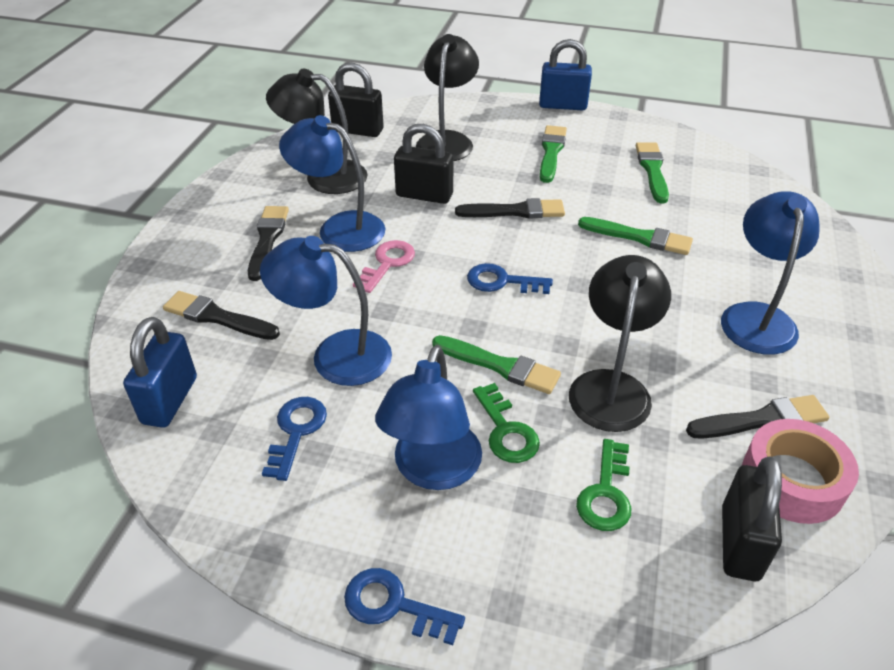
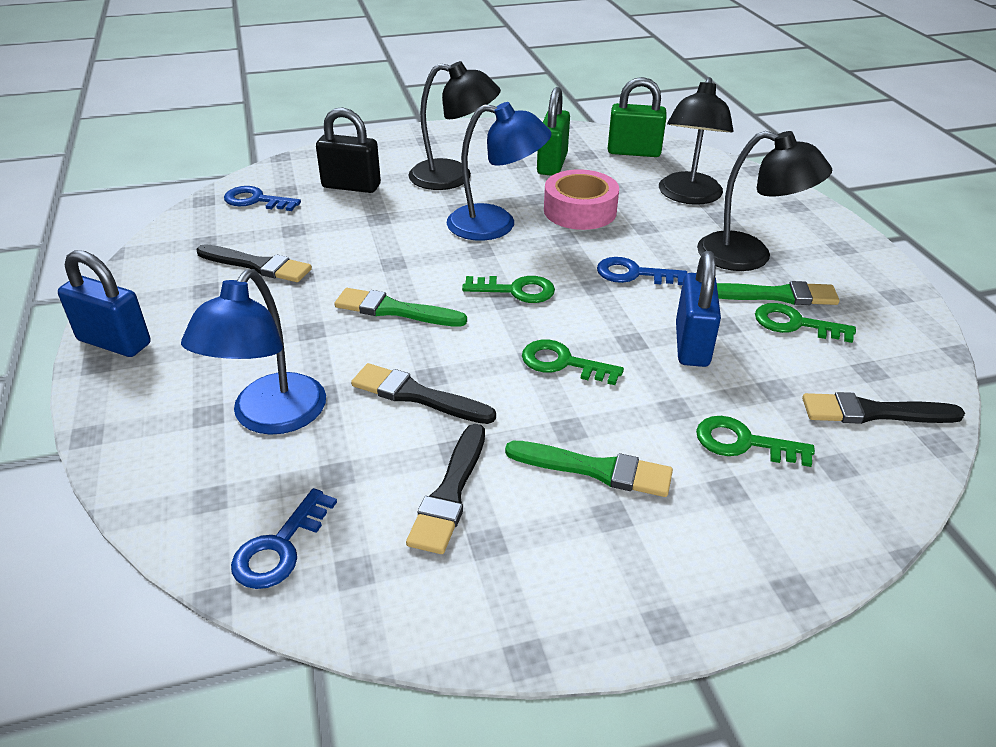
black padlock: [328,62,384,137] [394,124,453,204] [722,456,782,581] = 3 -> [316,107,381,193] = 1
blue lamp: [260,236,392,386] [279,115,385,252] [375,345,482,490] [721,191,820,355] = 4 -> [181,269,326,435] [447,102,551,241] = 2
green brush: [432,335,561,394] [540,125,567,183] [578,217,693,255] [636,142,669,203] = 4 -> [334,288,467,327] [505,441,673,497] [717,281,840,305] = 3
green key: [473,383,540,463] [576,439,631,531] = 2 -> [462,276,555,303] [522,340,624,385] [696,416,815,467] [755,303,856,343] = 4
green padlock: none = 0 -> [537,87,570,176] [608,77,667,157] = 2
pink key: [353,240,415,293] = 1 -> none = 0

